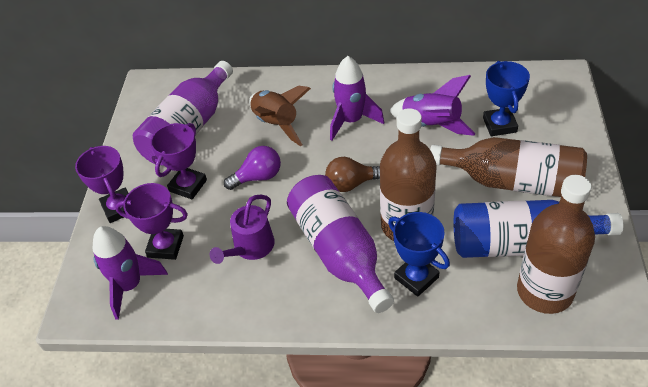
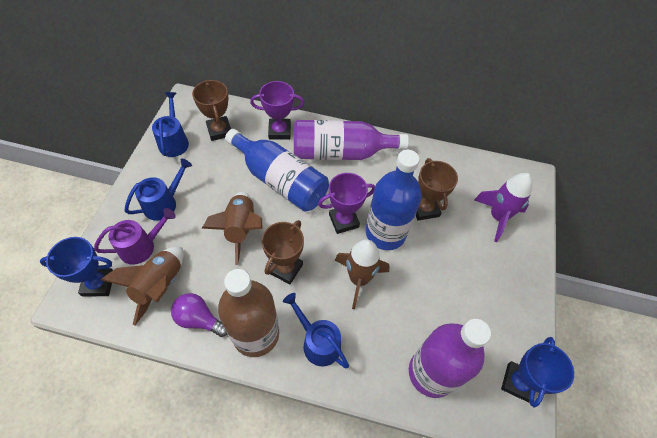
blue bottle: [454,200,624,258] = 1 -> [225,129,329,212] [366,150,422,250] = 2
blue watering can: none = 0 -> [125,159,192,221] [152,92,189,157] [283,293,349,369] = 3
brown bottle: [380,108,437,241] [430,137,587,197] [517,175,595,314] = 3 -> [218,269,279,357] = 1
brown light bulb: [325,157,380,192] = 1 -> none = 0
brown rocket: [249,86,311,146] = 1 -> [101,247,184,326] [202,192,263,265] [335,239,390,310] = 3
brown trophy: none = 0 -> [192,80,231,141] [261,220,304,285] [416,158,458,220] = 3
purple rocket: [93,226,168,320] [330,56,384,140] [389,75,475,136] = 3 -> [474,173,533,242] = 1
purple trophy: [75,146,128,223] [115,183,188,260] [150,123,207,199] = 3 -> [250,81,305,140] [318,173,375,234] = 2

